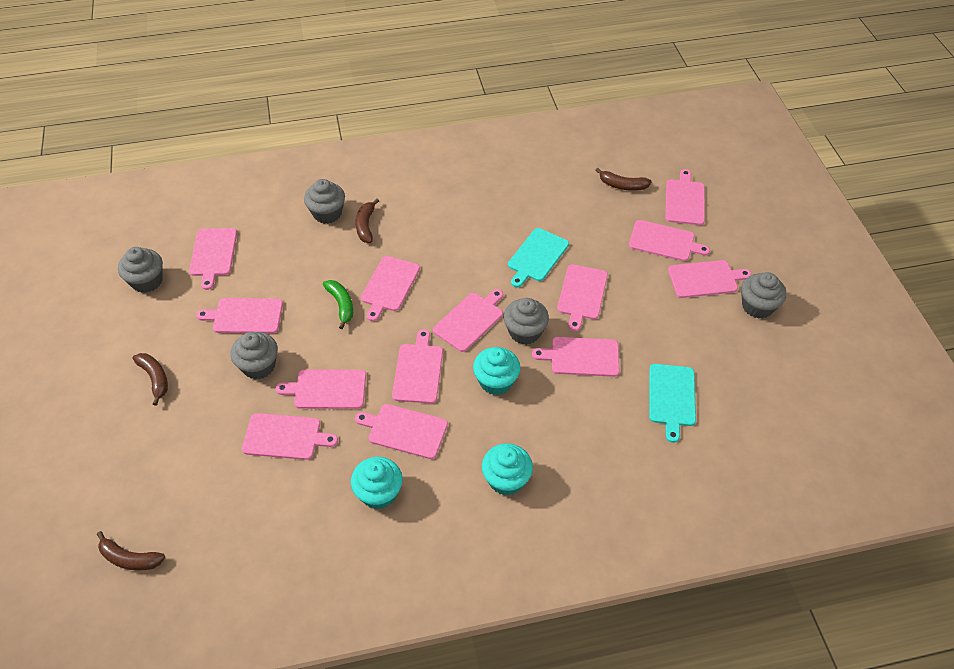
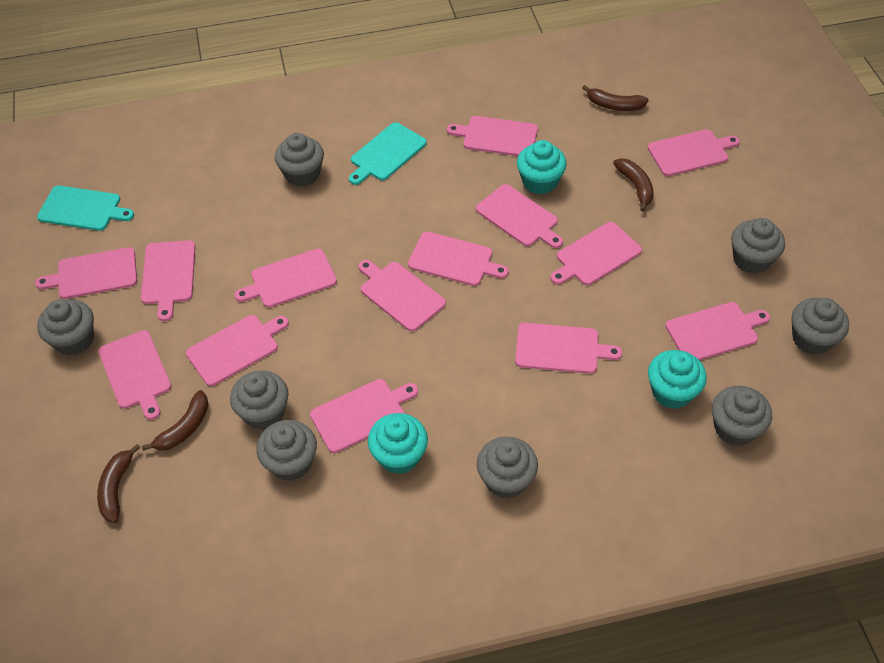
green banana: [323,280,353,329] = 1 -> none = 0
grey cupcake: [118,247,163,293] [230,332,278,379] [304,179,345,224] [504,298,549,345] [741,272,786,319] = 5 -> [37,299,94,356] [230,370,289,430] [256,420,317,481] [275,133,324,187] [477,436,538,498] [712,386,772,446] [731,218,785,274] [791,298,849,355] = 8
pink cutting board: [189,228,237,290] [196,298,283,334] [242,413,338,460] [275,369,366,409] [355,404,448,459] [361,256,420,321] [392,329,443,404] [433,289,503,352] [532,337,620,377] [557,264,608,331] [629,220,710,261] [665,169,705,225] [668,260,751,298] = 13 -> [35,247,137,299] [99,330,171,420] [141,240,195,321] [186,315,289,386] [235,249,337,308] [310,379,418,453] [358,260,446,331] [408,231,509,286] [447,116,538,156] [476,184,563,248] [515,323,622,374] [550,222,642,285] [648,129,740,176] [666,302,770,360] = 14

